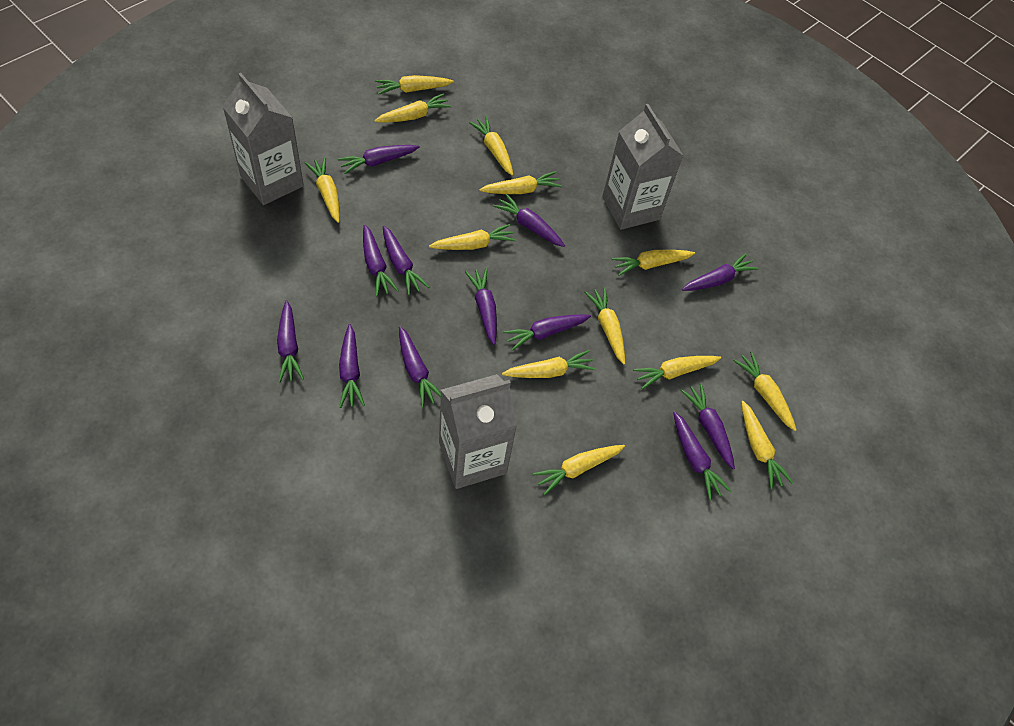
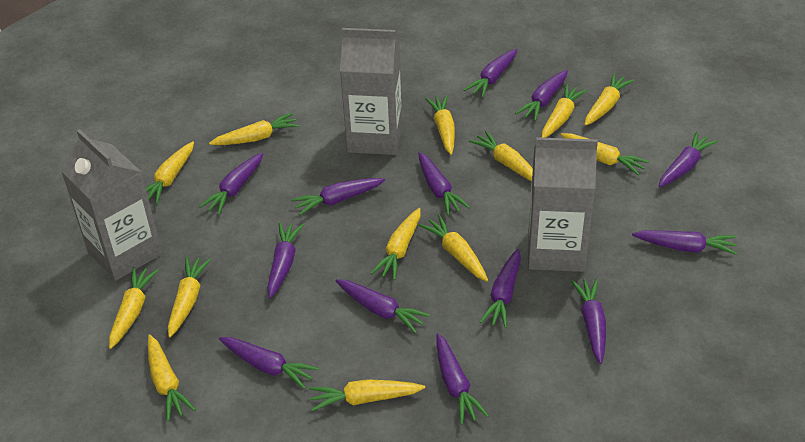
purple carrot: [277,300,304,383] [338,145,420,174] [339,324,365,408] [363,225,399,297] [383,226,429,295] [399,326,441,408] [465,268,497,345] [493,194,565,247] [503,314,591,351] [673,412,731,500] [681,383,735,469] [682,253,759,291] = 12 -> [199,152,264,215] [219,337,319,389] [267,222,304,298] [291,178,385,215] [335,279,430,333] [418,152,470,216] [436,333,489,425] [464,49,517,98] [480,249,521,328] [515,70,568,121] [571,278,606,364] [632,230,737,255] [659,132,718,187] = 13

